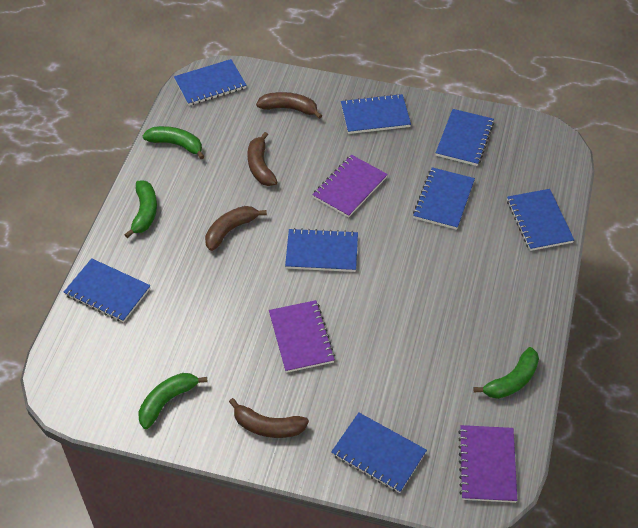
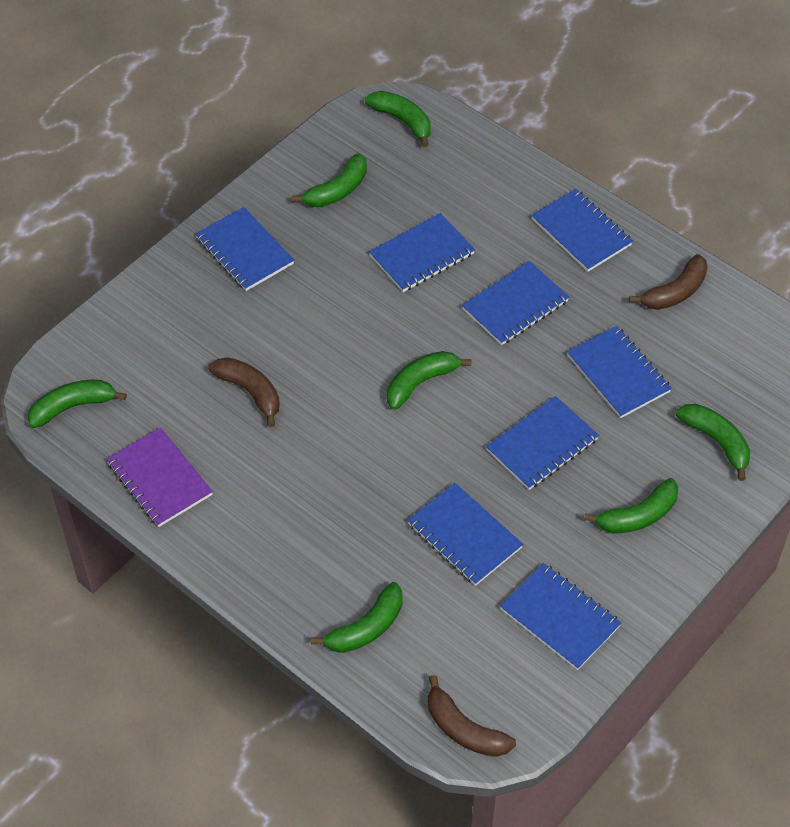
brown banana: [205,206,267,251] [229,398,309,438] [248,132,277,186] [256,92,322,119] = 4 -> [208,357,280,427] [428,675,516,757] [629,254,708,310] = 3
green banana: [124,181,157,238] [138,373,208,429] [142,126,205,159] [473,347,539,399] = 4 -> [28,380,127,428] [292,153,367,207] [311,582,403,653] [365,91,431,147] [387,351,471,410] [584,478,679,534] [676,404,750,481] = 7
purple notebook: [269,300,335,373] [312,155,388,218] [458,425,517,503] = 3 -> [106,427,213,527] = 1

